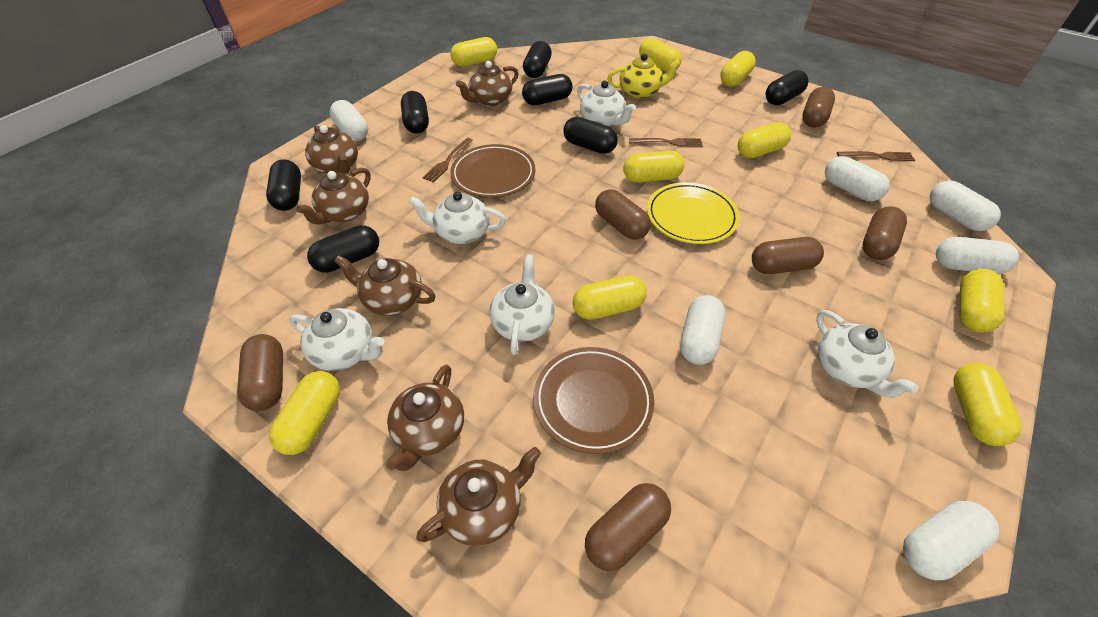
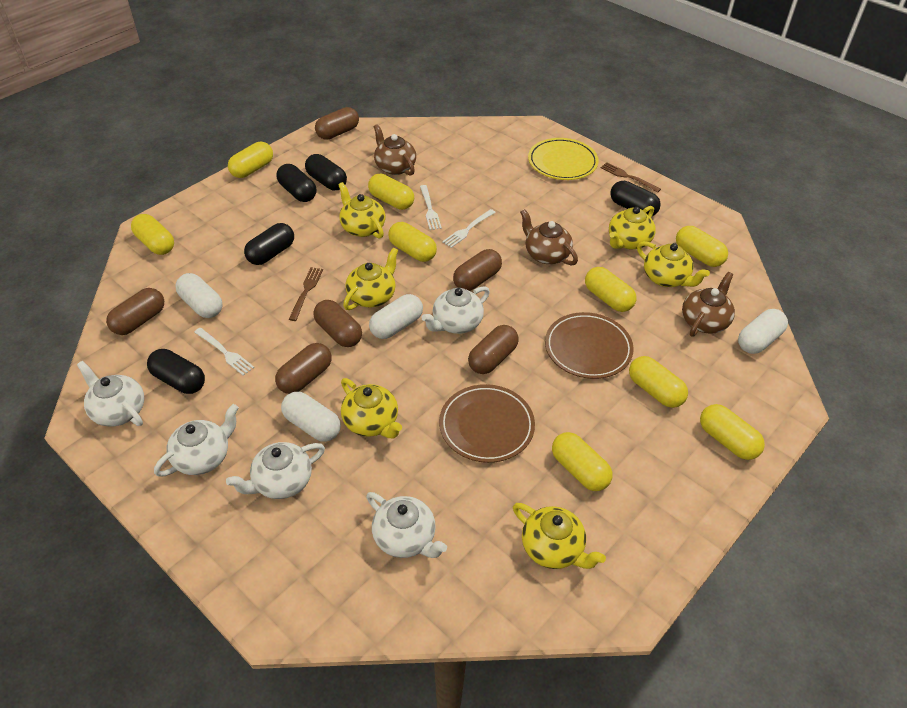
black capsule: [266,159,301,211] [307,225,379,273] [401,91,429,134] [522,74,572,105] [523,41,552,78] [563,117,618,154] [766,70,809,105] = 7 -> [147,349,205,394] [244,223,294,265] [277,164,317,202] [305,154,347,190] [610,181,661,216] = 5
brown fork: [422,138,473,183] [629,138,703,147] [837,151,915,161] = 3 -> [289,267,323,321] [601,162,661,193] = 2
brown teapot: [296,168,371,225] [305,125,358,174] [334,255,436,315] [387,364,464,471] [416,447,541,546] [456,61,518,106] = 6 -> [374,124,416,176] [520,209,578,266] [682,272,735,337] = 3
white capsule: [330,100,368,141] [680,295,725,365] [825,156,890,201] [903,501,999,580] [930,181,1001,231] [936,237,1019,274] = 6 -> [175,273,223,318] [281,392,341,442] [369,294,423,339] [738,309,788,354] = 4
white fork: none = 0 -> [194,328,254,376] [420,185,442,230] [442,209,496,248] = 3
yellow teapot: [607,53,681,99] = 1 -> [338,182,385,239] [341,378,402,439] [343,247,398,310] [513,503,606,569] [609,206,656,249] [637,241,710,287] = 6

